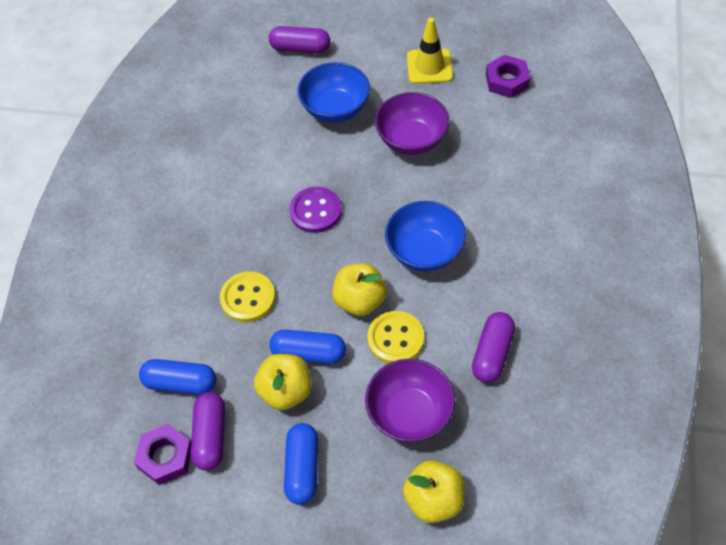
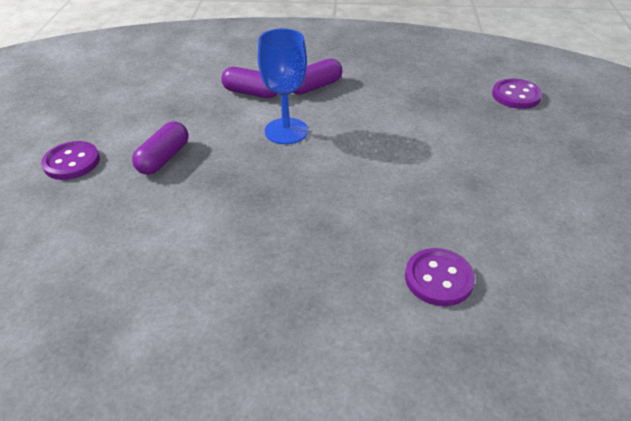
blue bowl: [298,62,370,123] [385,201,466,272] = 2 -> none = 0
blue capsule: [139,359,217,395] [269,330,346,364] [284,423,318,505] = 3 -> none = 0
blue goblet: none = 0 -> [258,28,308,144] = 1
purple bowl: [365,359,455,442] [375,92,449,155] = 2 -> none = 0
purple button: [289,187,342,233] = 1 -> [41,141,100,180] [405,248,475,306] [492,78,542,109] = 3
purple nut: [134,424,191,485] [486,55,530,98] = 2 -> none = 0
yellow apple: [254,354,312,410] [332,263,387,316] [403,460,465,523] = 3 -> none = 0
yellow button: [220,272,275,322] [367,311,424,364] = 2 -> none = 0
yellow traffic cone: [407,18,453,84] = 1 -> none = 0

